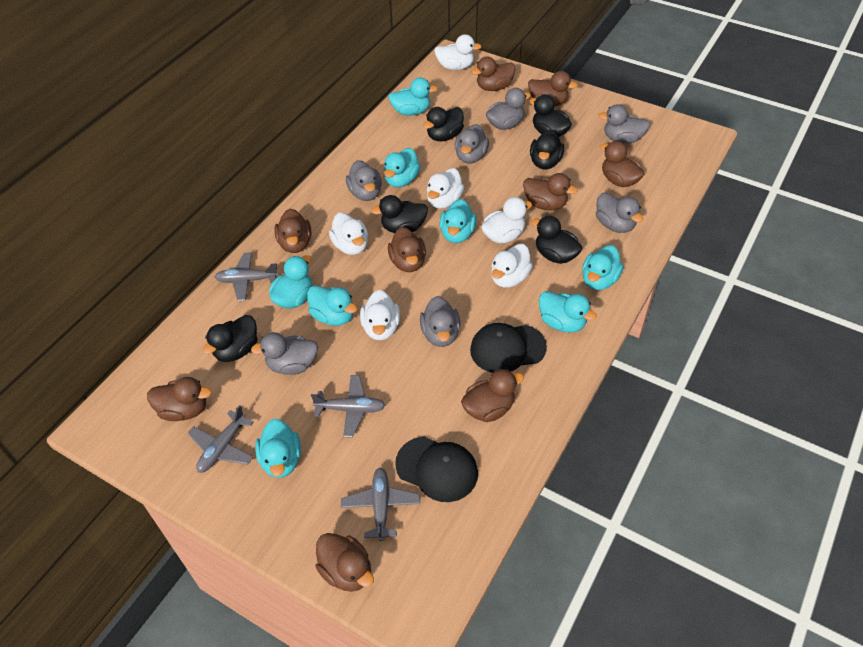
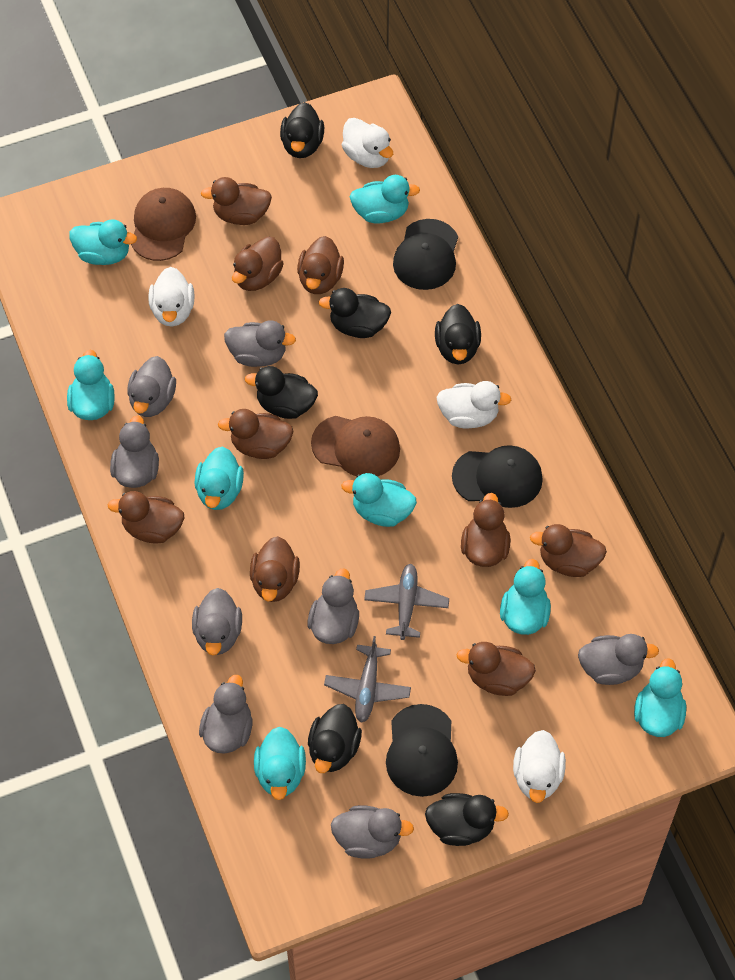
black cap: [395,436,478,502] [470,323,547,373] = 2 -> [386,704,458,797] [393,219,458,290] [452,445,543,508] = 3
brown cap: none = 0 -> [131,188,196,261] [311,416,400,477] = 2
grey duck: [251,332,318,375] [346,160,382,201] [420,296,460,347] [455,124,489,164] [486,88,531,130] [596,192,643,233] [598,104,650,144] = 7 -> [110,415,159,488] [127,356,176,417] [192,588,242,656] [199,675,253,753] [224,320,296,367] [307,568,359,644] [331,805,414,859] [578,634,659,685] = 8
grey plane: [188,405,254,473] [215,252,279,301] [311,375,386,438] [341,467,420,541] = 4 -> [324,636,411,723] [364,564,449,640] = 2
white duck: [329,212,368,255] [360,290,400,340] [427,168,464,209] [434,34,482,70] [481,197,532,244] [491,244,533,288] = 6 -> [148,267,195,327] [342,118,393,168] [437,381,511,429] [513,730,566,803] = 4

